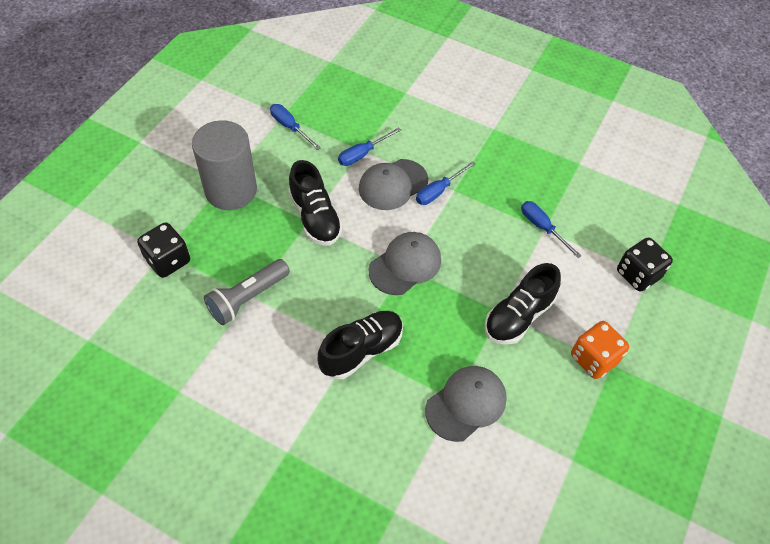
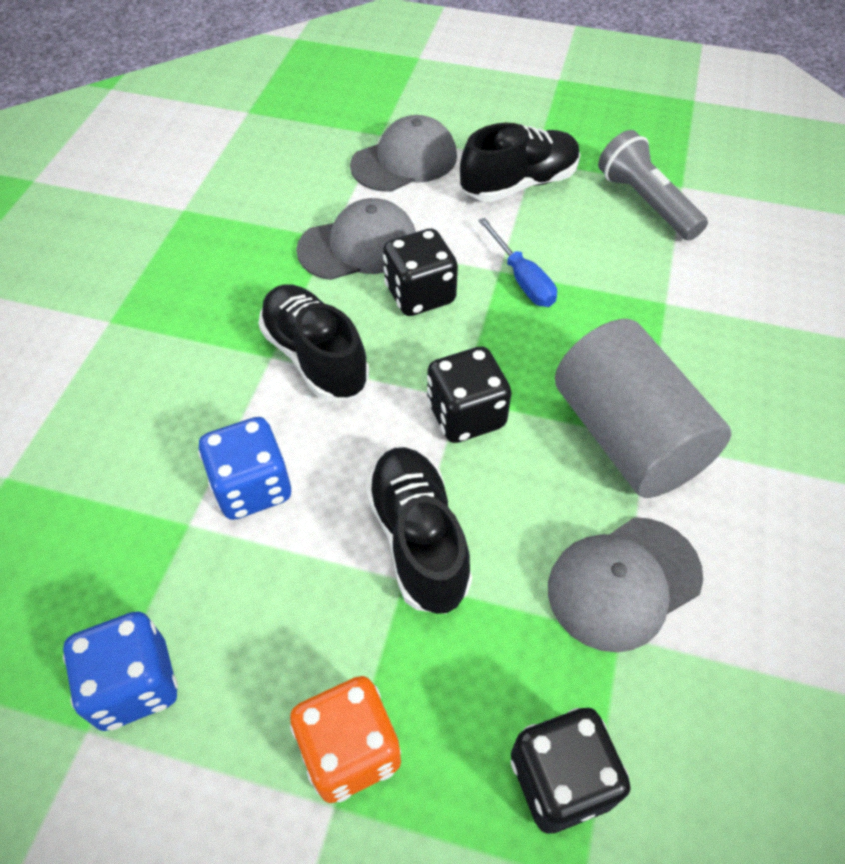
black dice: [137,222,190,278] [617,238,673,292] = 2 -> [383,229,458,316] [427,346,512,443] [511,708,631,834] = 3
blue dice: none = 0 -> [63,611,178,731] [198,417,292,520] = 2
blue screwdriver: [270,104,321,150] [338,127,401,166] [416,161,475,205] [521,201,582,258] = 4 -> [478,218,557,307] = 1

